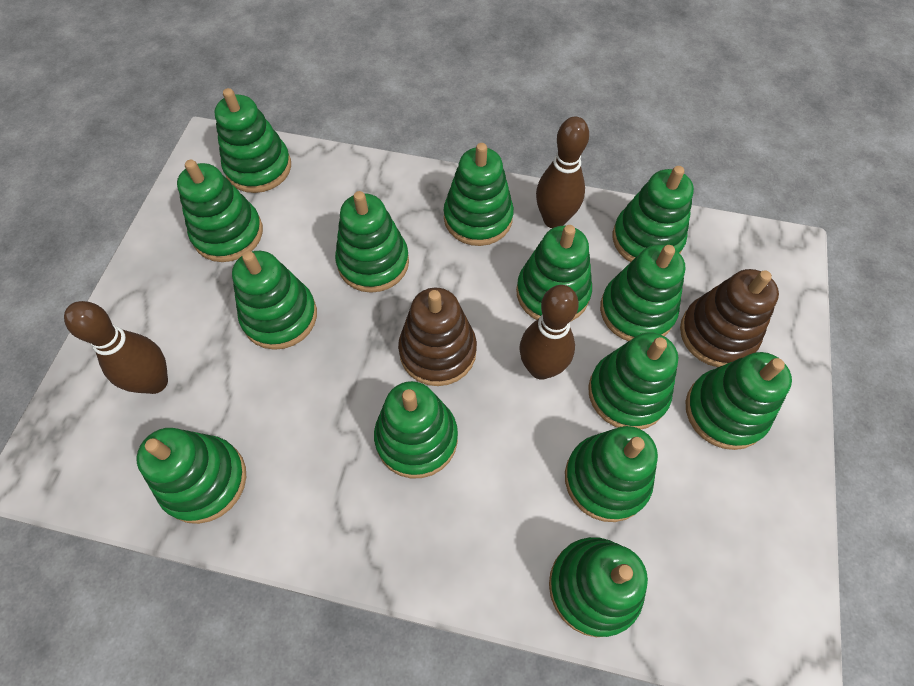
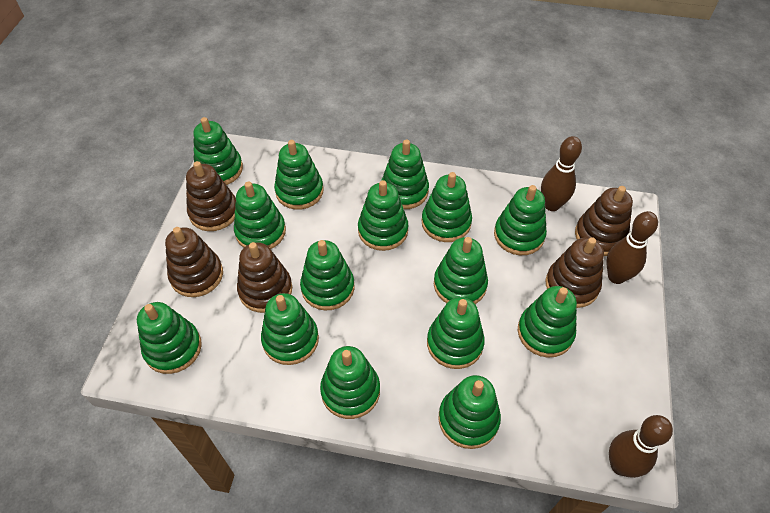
brown stacking toy: [398,288,477,386] [680,269,779,367] = 2 -> [165,227,223,297] [186,161,236,231] [237,242,292,313] [545,237,604,308] [575,186,633,256] = 5
green stacking toy: [136,428,246,524] [177,160,263,262] [214,88,291,193] [232,251,317,350] [335,191,409,293] [374,381,458,478] [444,143,514,246] [516,225,592,322] [549,537,648,637] [565,426,658,522] [588,332,678,429] [600,244,685,341] [613,166,694,262] [685,352,792,450] = 14 -> [137,302,202,374] [193,117,243,185] [234,181,286,249] [261,293,319,365] [274,140,324,210] [300,240,354,310] [320,346,380,419] [358,180,408,251] [381,139,429,209] [421,172,472,242] [427,297,485,369] [434,237,488,304] [438,375,501,449] [494,185,547,255] [517,286,577,358] = 15

